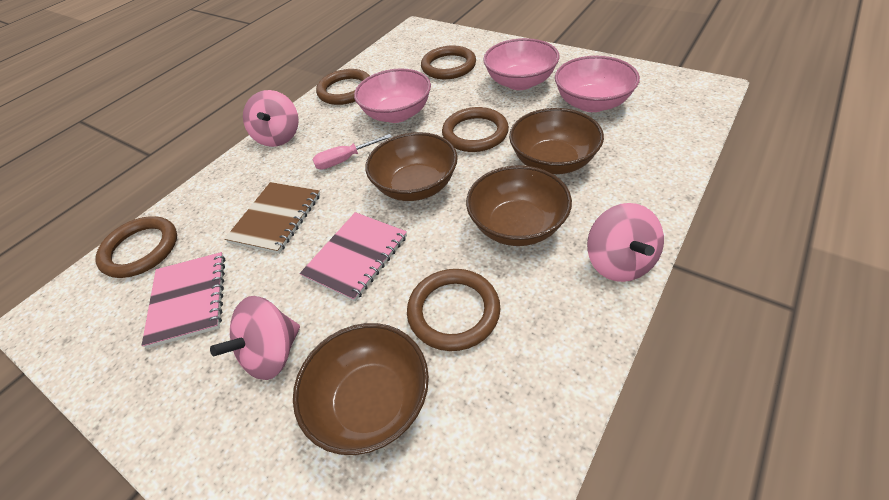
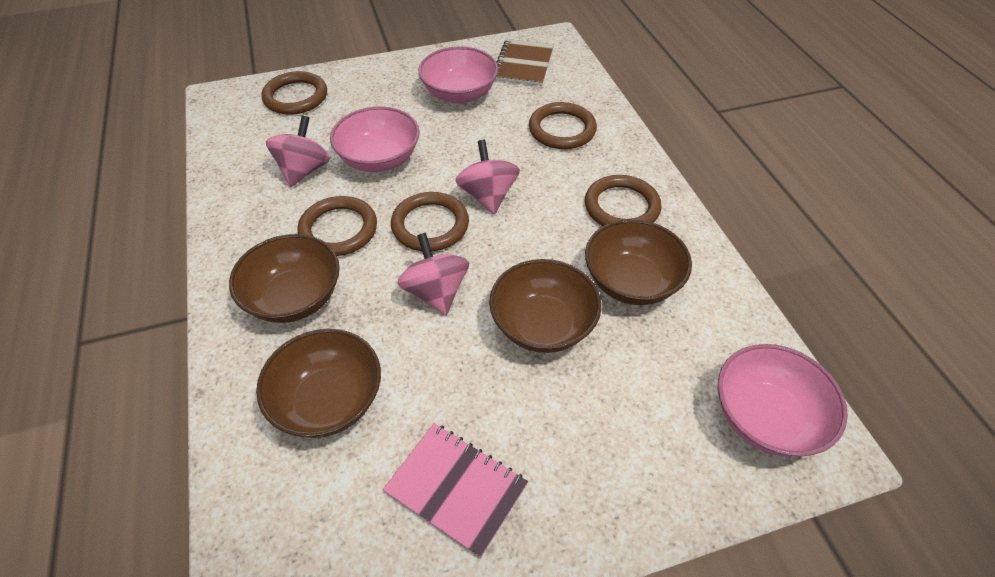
pink notebook: [141,252,226,348] [299,212,407,302] = 2 -> [383,423,528,558] = 1
pink screwdriver: [312,134,392,170] = 1 -> none = 0

